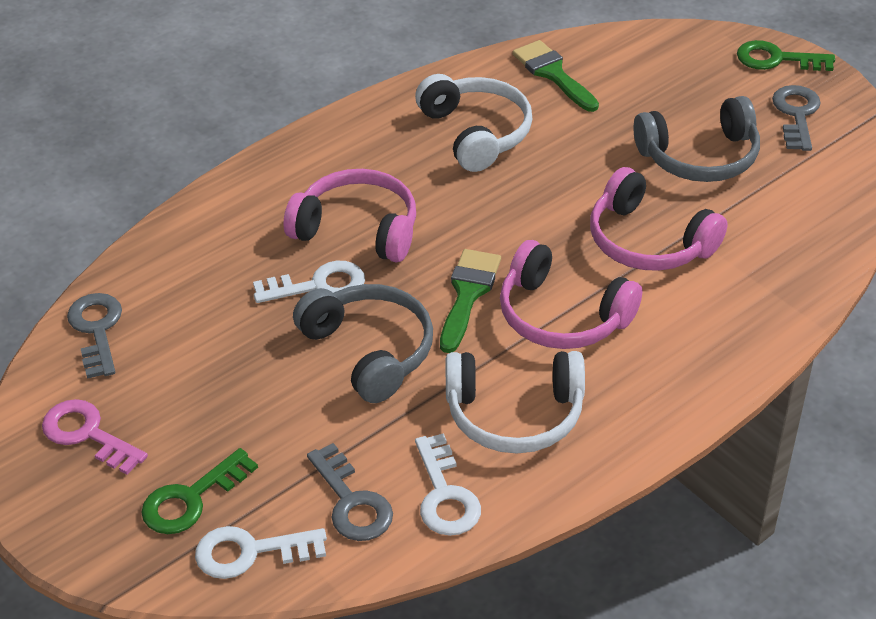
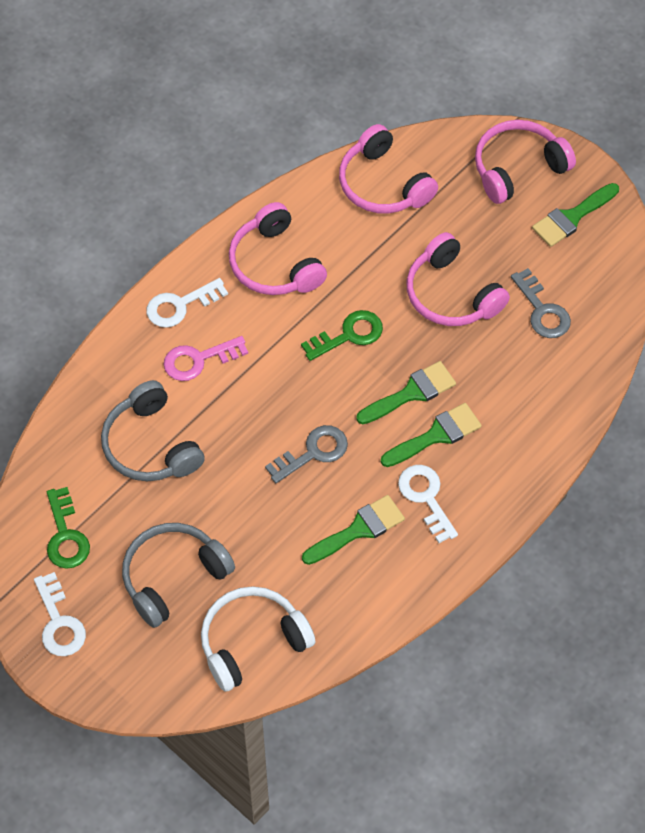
green brush: [440,249,501,353] [512,40,599,112] = 2 -> [302,495,405,565] [356,361,456,424] [381,403,482,467] [532,183,619,247] = 4
grey key: [67,293,122,379] [307,443,393,541] [772,85,821,151] = 3 -> [265,425,348,483] [511,268,571,338] = 2
pink headphones: [284,169,416,262] [500,240,642,349] [590,167,728,271] = 3 -> [229,202,327,295] [339,124,438,214] [406,232,510,326] [475,120,576,204] = 4
white headphones: [415,74,532,172] [446,351,585,454] = 2 -> [201,586,316,692] = 1

